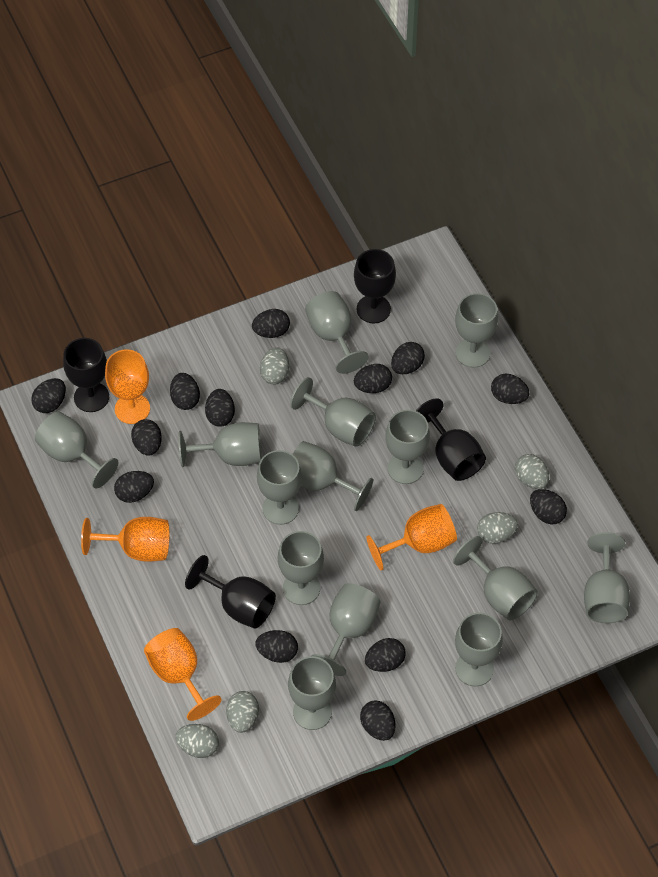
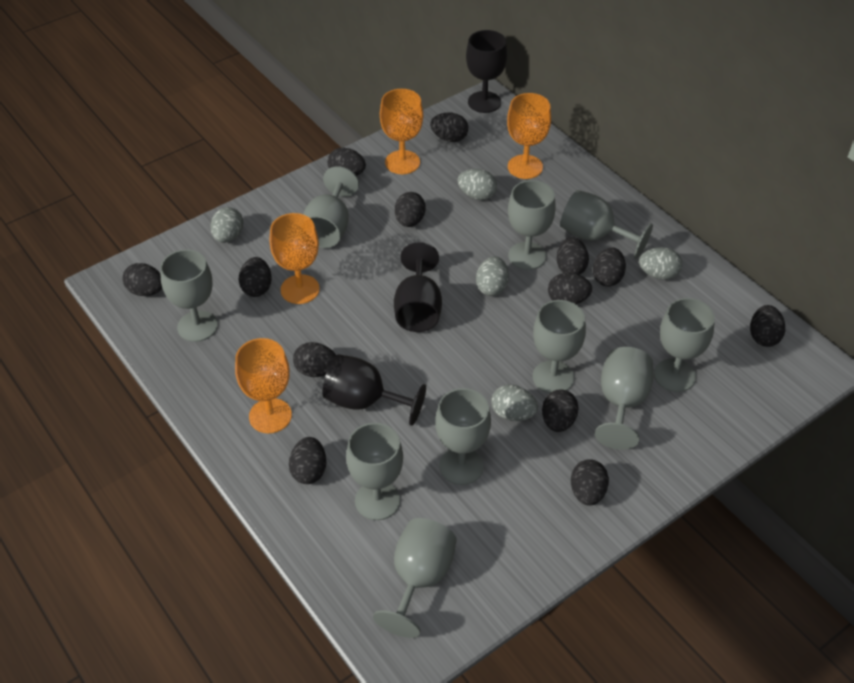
black goblet: [63,338,109,412] [185,555,276,629] [354,249,396,323] [416,398,486,481] = 4 -> [322,354,426,426] [394,242,442,332] [466,30,507,113] = 3
grey goblet: [35,411,119,489] [178,422,262,467] [257,450,302,525] [278,531,324,605] [288,656,336,730] [290,377,376,447] [293,441,373,511] [305,291,369,374] [312,583,380,676] [385,410,430,484] [453,536,538,620] [455,293,498,368] [455,612,503,686] [584,532,630,623] = 14 -> [160,249,218,342] [303,166,359,248] [346,423,403,520] [373,518,457,638] [435,388,491,485] [508,180,556,270] [533,300,586,393] [560,190,653,259] [595,347,653,450] [654,298,715,392] = 10

